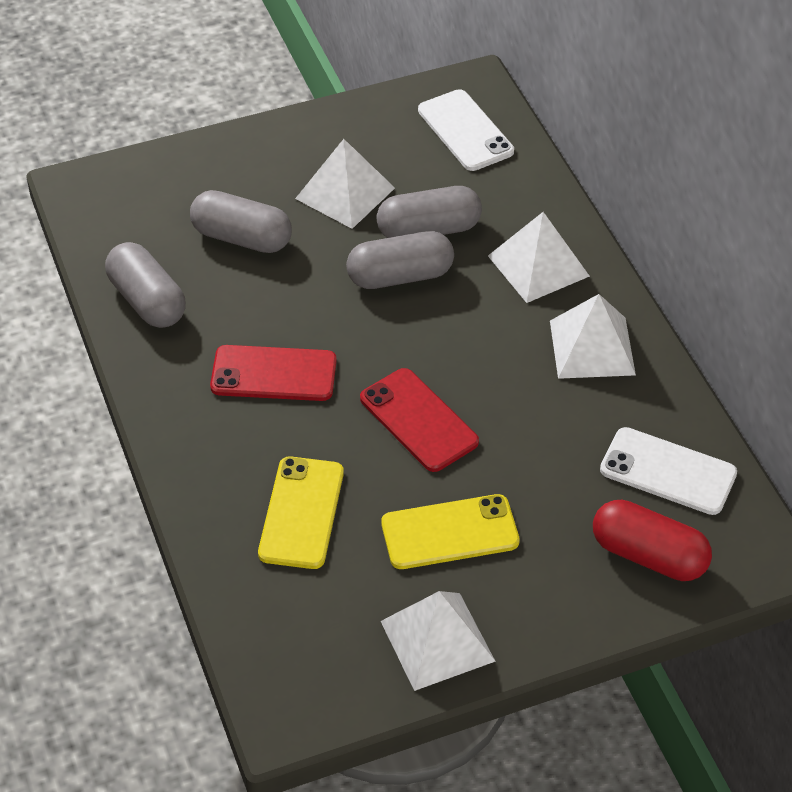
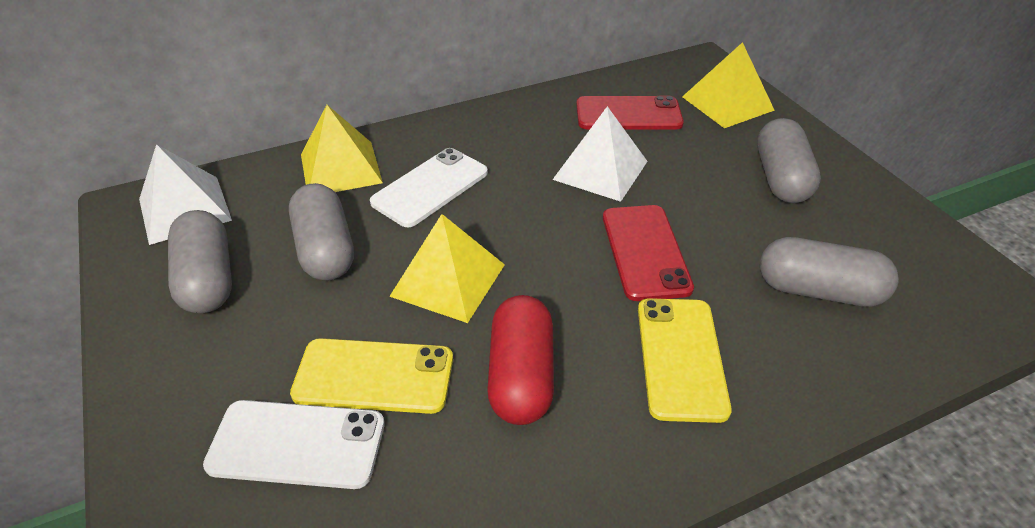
white pyramid: [295,139,395,229] [381,591,496,691] [488,212,590,303] [550,294,636,379] = 4 -> [139,144,232,245] [552,106,648,202] = 2
yellow pyramid: none = 0 -> [301,105,383,192] [389,214,505,323] [682,42,775,128] = 3

